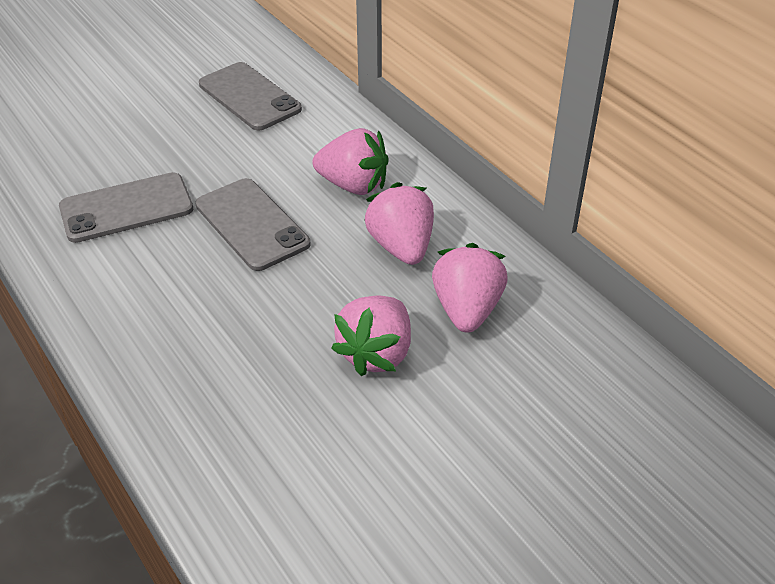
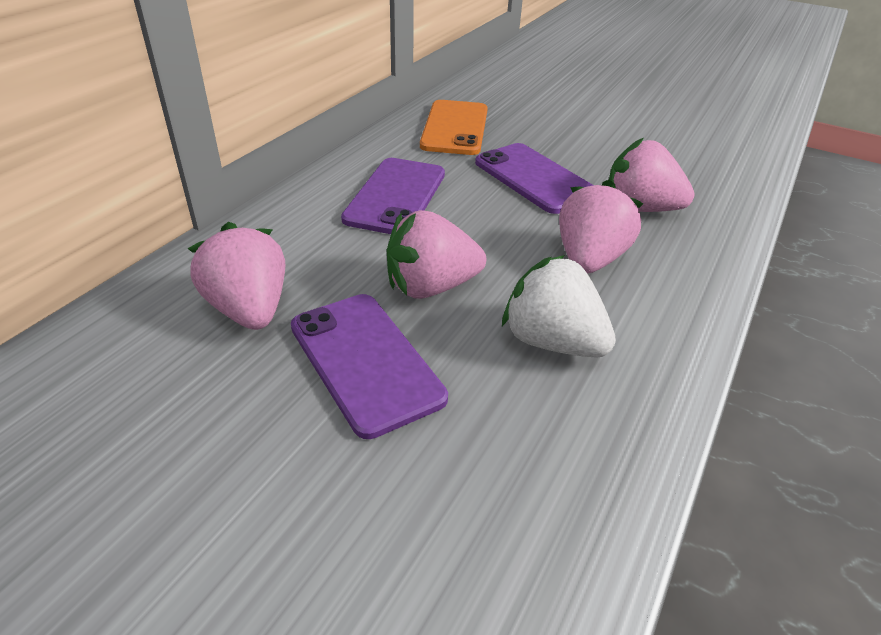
grey phone: [59,172,193,243] [196,178,310,271] [199,62,302,130] = 3 -> none = 0
orange phone: none = 0 -> [420,100,488,155] = 1
purple phone: none = 0 -> [291,294,448,439] [341,158,445,234] [475,143,594,214] = 3
white strawberry: none = 0 -> [502,255,616,358] = 1

